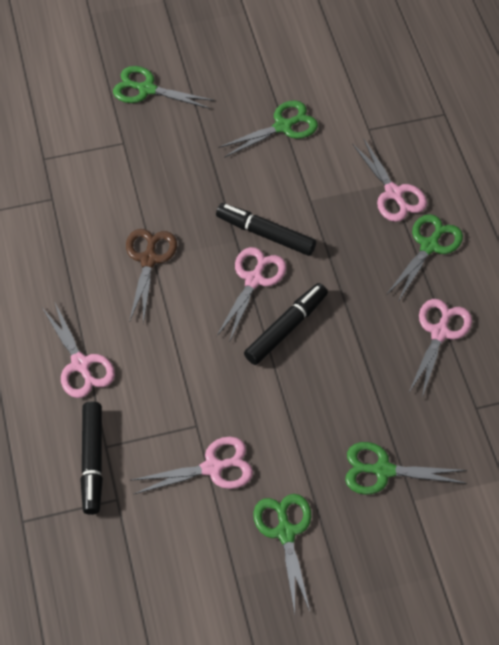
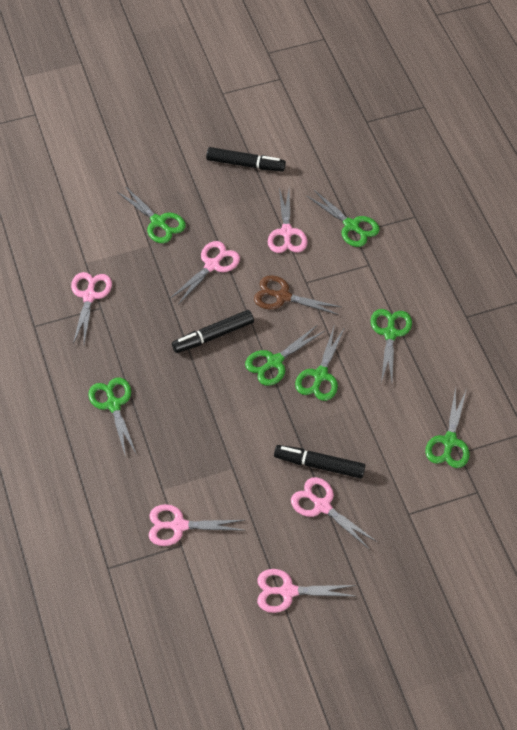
green scissors: [113,66,214,109] [218,100,318,158] [253,494,311,613] [345,442,467,495] [387,214,463,302] = 5 -> [88,377,137,458] [118,186,186,243] [245,325,325,386] [295,327,345,401] [307,190,380,247] [371,309,412,383] [425,387,469,468] = 7
pink scissors: [43,303,115,398] [132,437,253,494] [217,247,286,342] [352,138,427,222] [409,299,472,398] = 5 -> [71,272,112,344] [149,504,245,546] [171,241,240,305] [257,569,356,613] [268,188,308,253] [291,477,377,550] = 6

